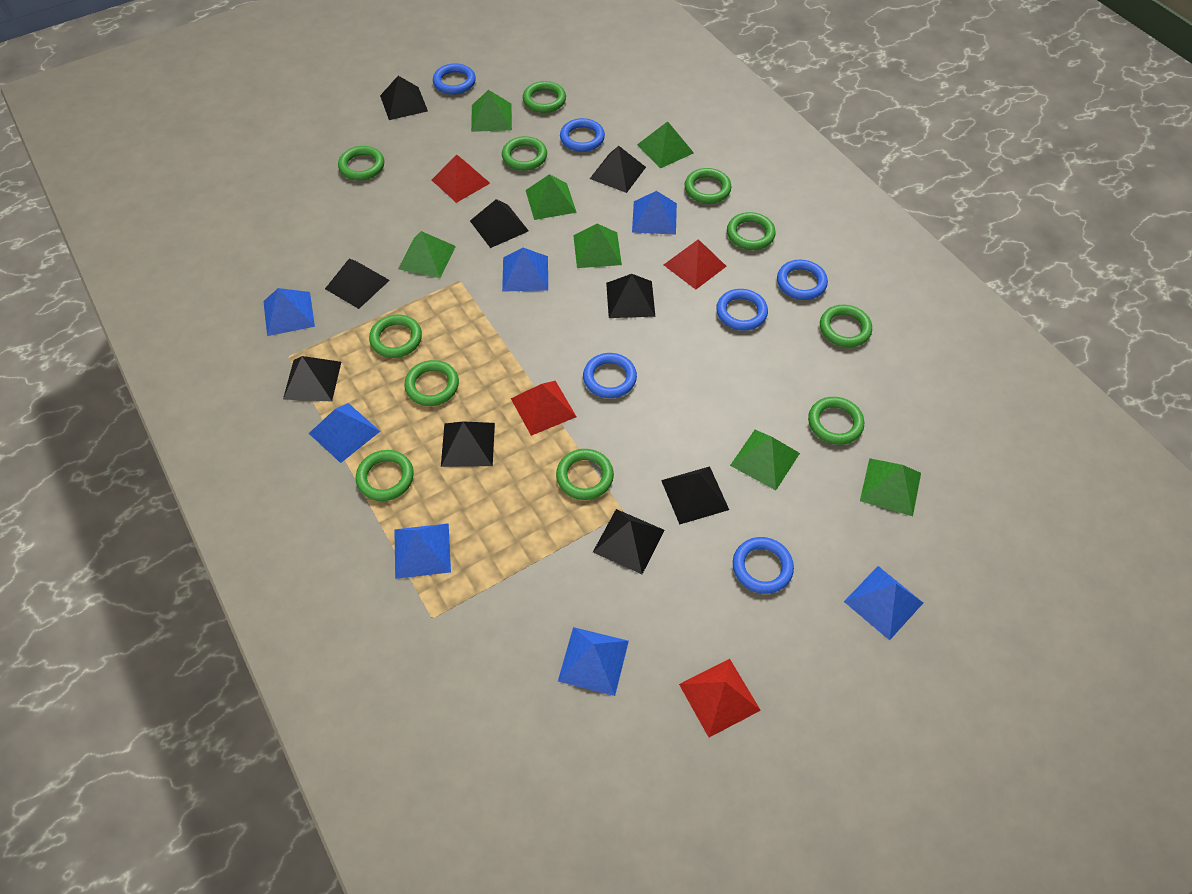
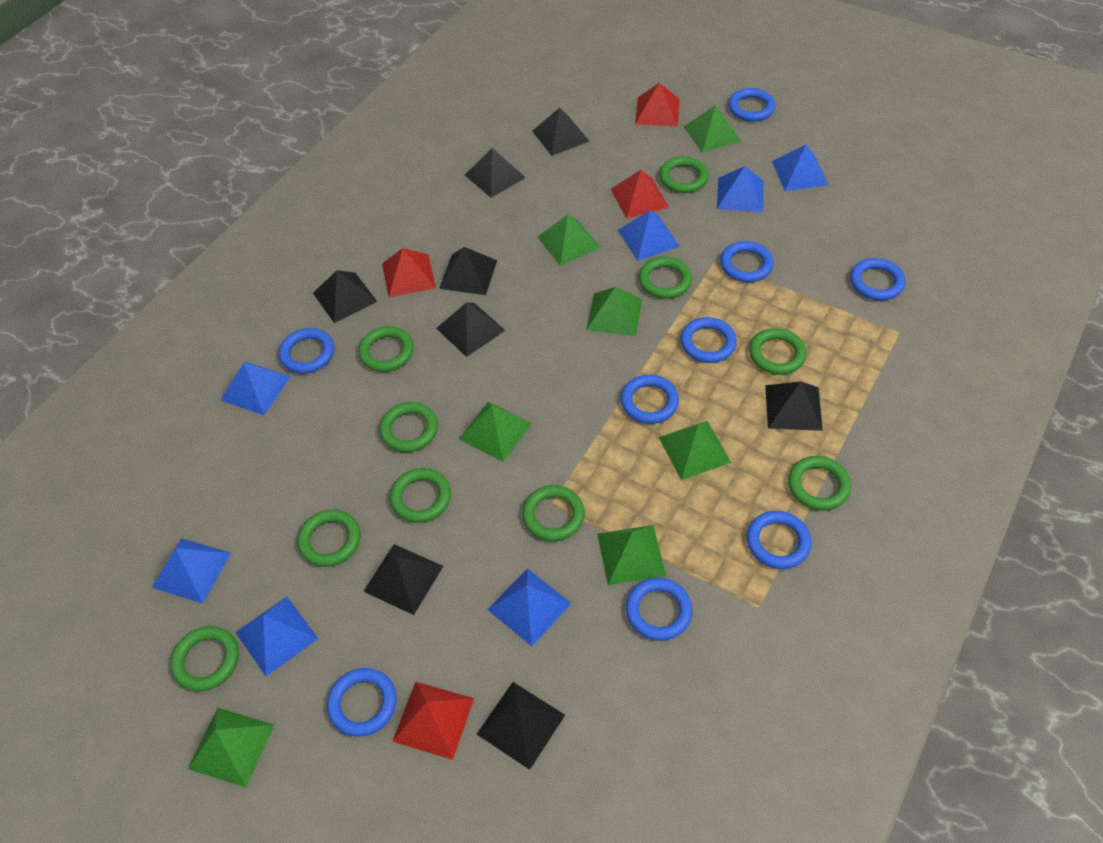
black pyramid: [283,356,341,401] [325,259,390,309] [380,76,428,120] [441,421,495,467] [470,199,529,248] [590,146,646,193] [593,509,665,574] [606,274,655,318] [661,466,729,525] = 9 -> [313,270,377,323] [363,544,443,615] [436,302,506,357] [439,247,497,295] [465,148,526,198] [477,682,565,770] [532,108,590,156] [765,382,823,431] = 8
blue ring: [433,63,476,95] [560,118,605,152] [583,353,637,398] [716,289,768,331] [733,537,794,594] [777,260,828,300] = 6 -> [279,328,334,374] [327,668,397,737] [621,375,679,424] [626,578,693,641] [680,317,737,363] [720,241,774,282] [728,88,775,121] [747,511,812,569] [850,258,905,301] = 9
green ring: [338,146,384,181] [356,450,414,501] [369,314,422,358] [404,360,459,406] [502,136,547,171] [523,81,566,113] [556,449,614,500] [685,168,731,204] [727,212,776,250] [808,397,864,445] [820,305,872,347] = 11 -> [170,626,239,691] [298,509,361,567] [358,326,414,372] [379,402,438,452] [390,468,451,523] [522,485,585,541] [639,257,692,299] [659,156,709,193] [749,328,806,375] [788,456,851,511] = 10

